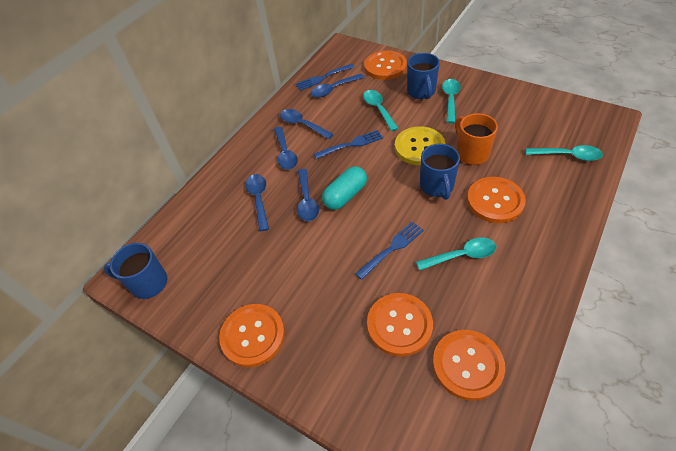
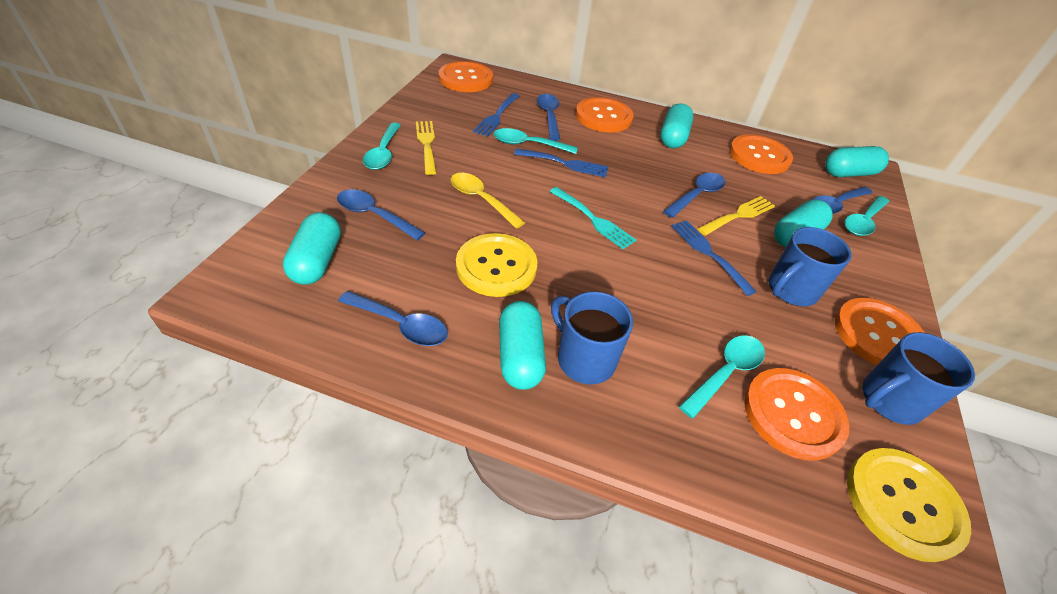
orange mug: [455,113,498,165] = 1 -> none = 0
turquoise capsule: [322,166,367,210] = 1 -> [283,212,341,285] [499,301,546,390] [660,103,694,148] [774,199,833,248] [825,146,889,177] = 5
turquoise fork: none = 0 -> [550,187,636,249] = 1
yellow button: [395,126,445,165] = 1 -> [456,233,538,297] [847,448,971,562] = 2
yellow fork: none = 0 -> [416,121,436,175] [697,196,775,236] = 2
yellow spoon: none = 0 -> [451,173,525,229] = 1

